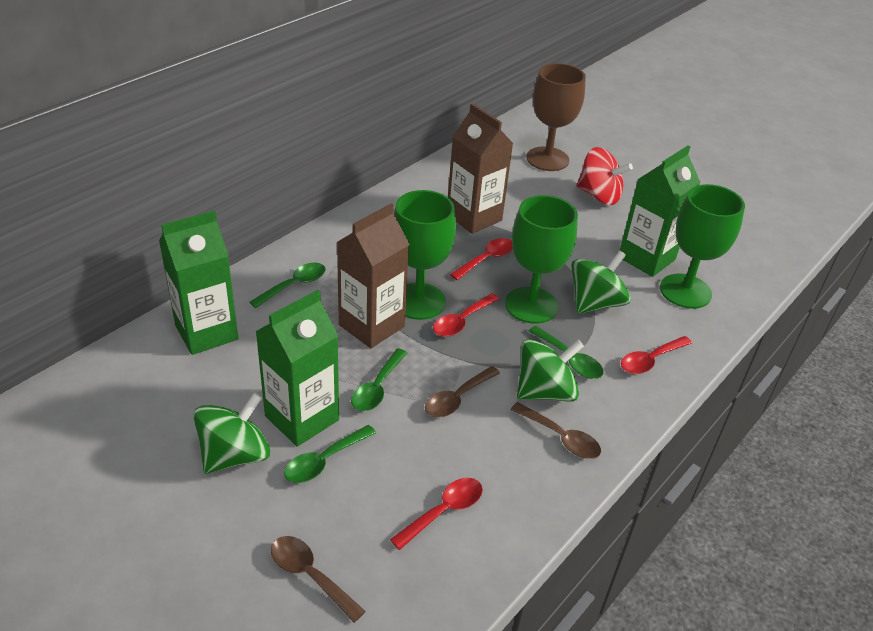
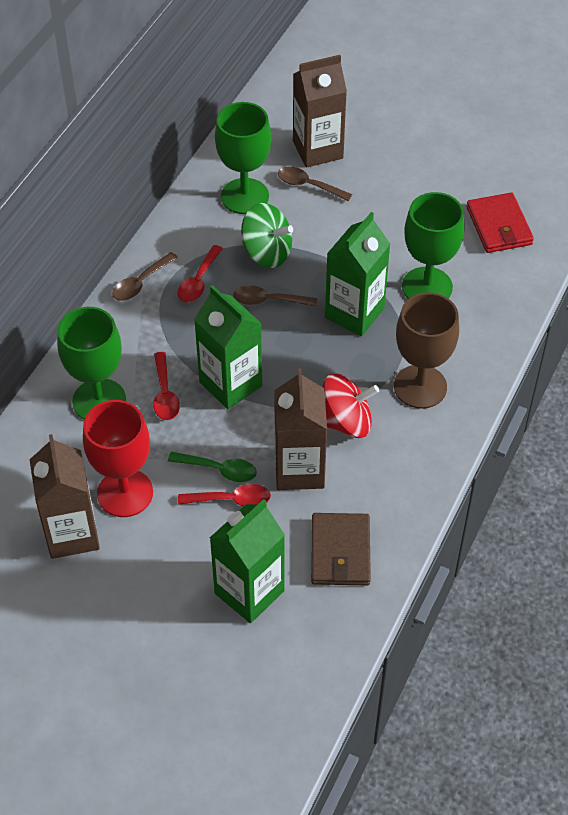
brown carton: [337,203,410,348] [448,103,514,234] = 2 -> [30,434,100,559] [274,368,327,490] [293,55,347,168] = 3
brown wallet: none = 0 -> [311,513,371,585] = 1
green spinning top: [193,393,270,474] [517,339,584,402] [571,251,631,314] = 3 -> [241,203,293,268] = 1
green spoon: [249,262,326,308] [284,425,376,483] [351,348,407,412] [529,326,604,379] = 4 -> [168,452,257,482] = 1
red goblet: none = 0 -> [83,400,153,517] = 1
red spoon: [390,478,483,550] [433,293,499,337] [450,238,513,280] [621,336,692,374] = 4 -> [153,352,180,420] [178,245,223,303] [178,484,271,506] = 3
red wallet: none = 0 -> [466,193,534,253] = 1

